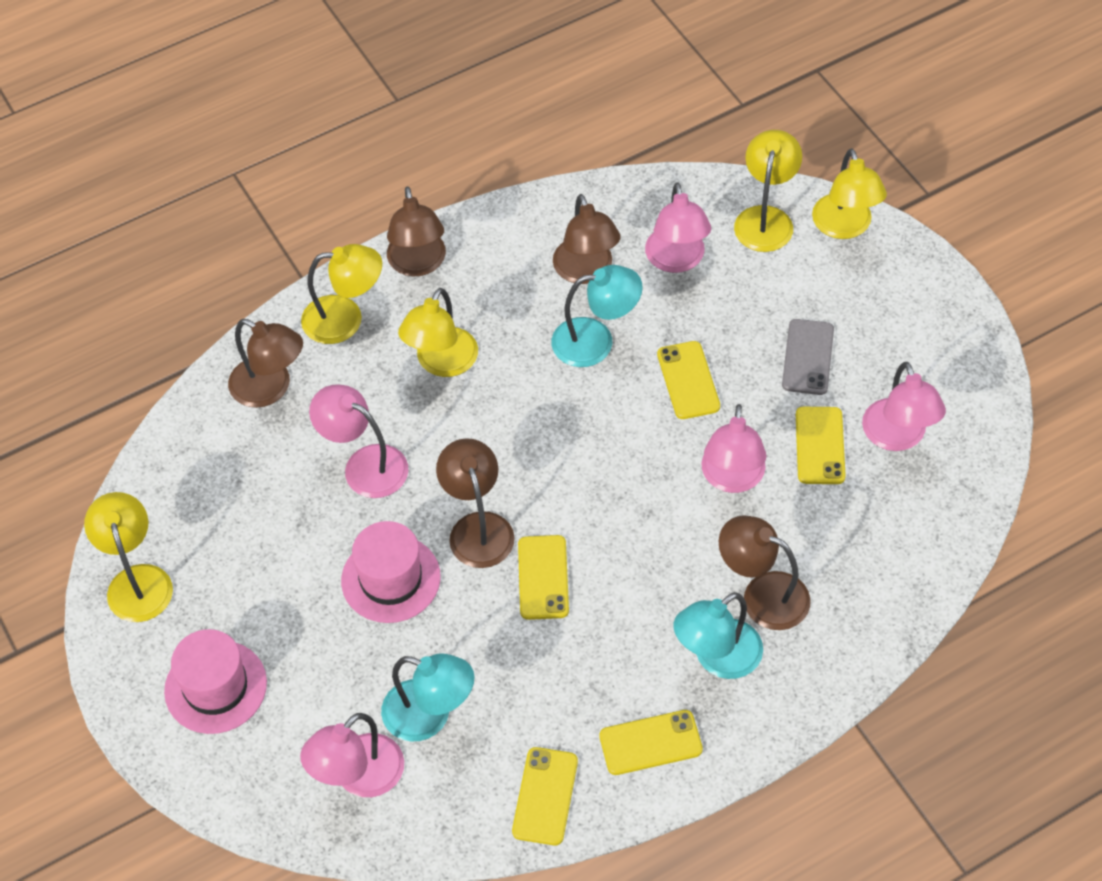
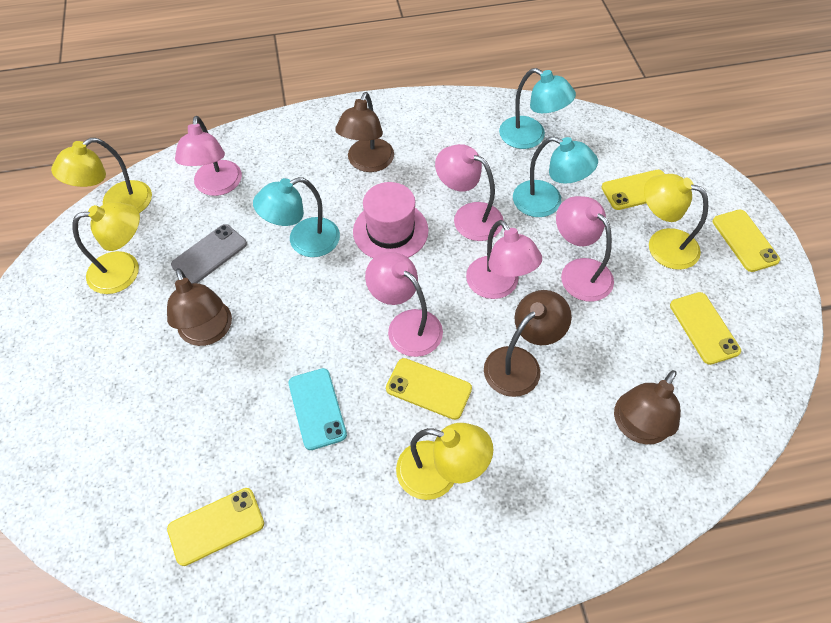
brown lamp: [228,319,303,408] [387,187,446,276] [436,438,514,568] [553,194,621,284] [719,515,811,630] = 5 -> [167,268,232,346] [335,92,394,172] [484,290,572,397] [614,370,681,444] = 4
pink hat: [164,629,267,734] [341,521,441,623] = 2 -> [353,182,429,258] = 1
turquoise phone: none = 0 -> [288,368,347,450] = 1
yellow lamp: [84,492,173,622] [301,244,382,344] [398,288,478,377] [734,130,802,252] [812,148,887,239] = 5 -> [51,138,152,213] [72,202,140,294] [396,423,493,500] [644,174,708,270] = 4

